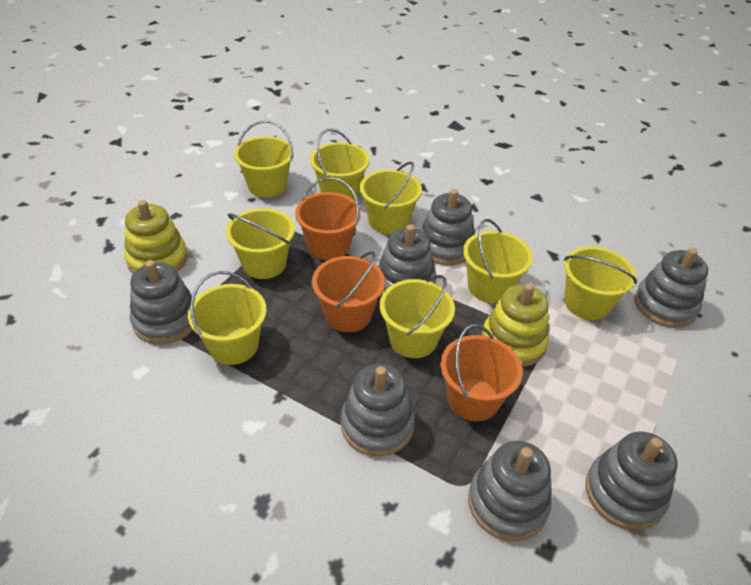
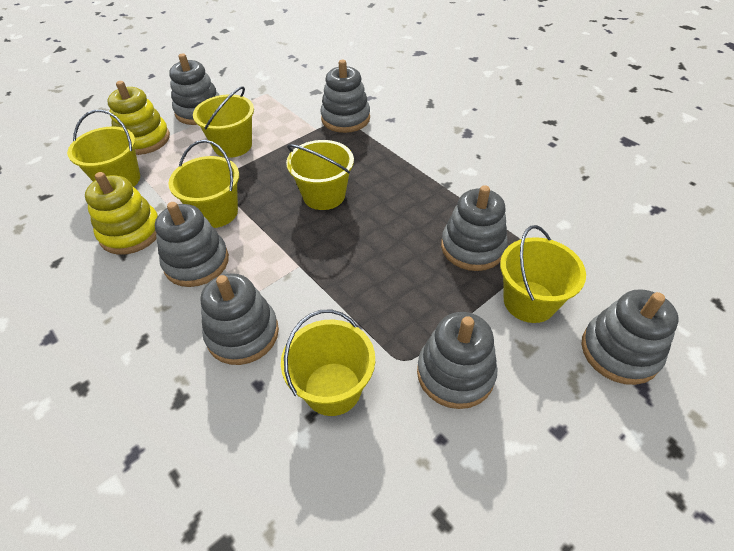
orange bucket: [295,177,361,260] [312,251,385,332] [440,324,523,421] = 3 -> none = 0
yellow bucket: [188,271,267,365] [226,208,295,279] [234,120,294,198] [310,128,370,200] [360,162,422,234] [380,275,455,358] [463,219,533,303] [564,246,637,320] = 8 -> [67,110,140,187] [168,140,239,228] [193,86,254,158] [281,309,375,416] [286,140,354,210] [500,225,586,323] = 6

